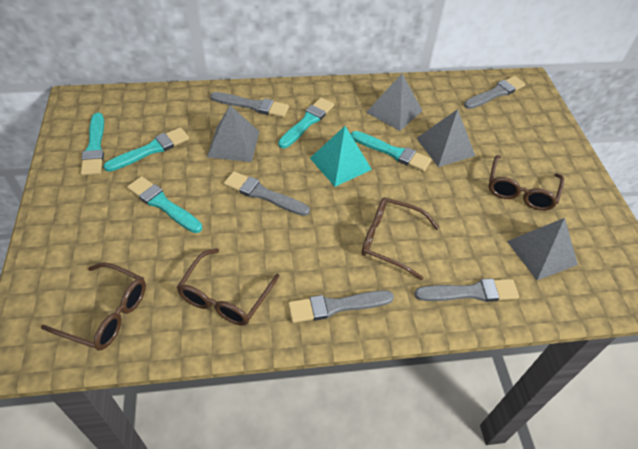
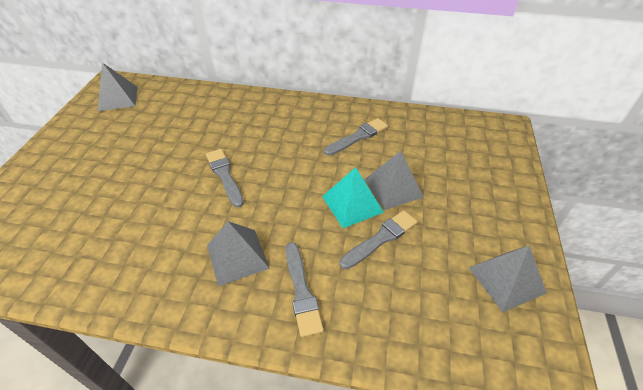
brown glasses: [41,262,146,350] [177,248,279,326] [362,197,439,280] [489,155,564,211] = 4 -> none = 0
grey brush: [210,92,289,117] [224,171,310,216] [288,290,394,323] [414,279,519,302] [464,76,525,109] = 5 -> [206,149,244,208] [285,242,324,337] [324,118,388,156] [340,210,417,270] = 4
turquoise brush: [81,113,104,176] [103,127,189,172] [127,176,202,233] [278,98,334,148] [351,131,431,171] = 5 -> none = 0

